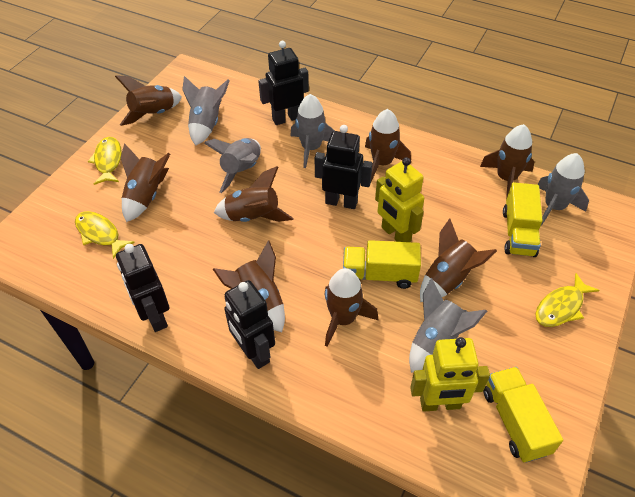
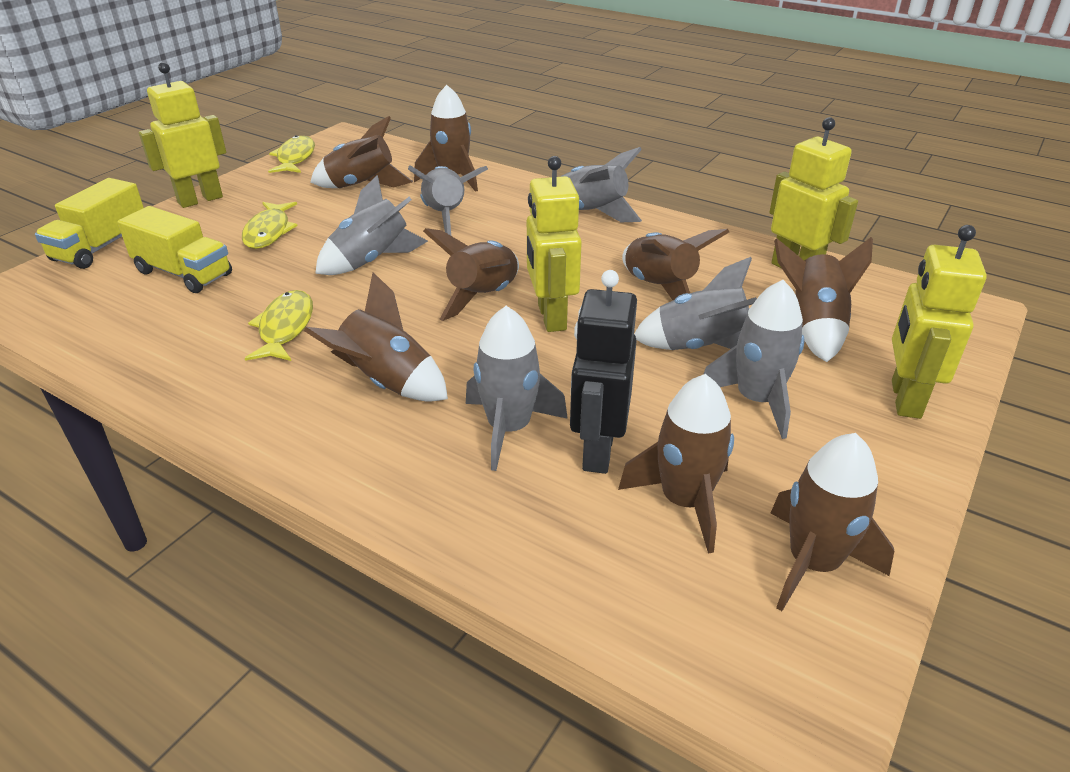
black robot: [116,244,169,332] [224,280,275,369] [258,41,309,125] [315,125,372,209] = 4 -> [570,270,637,474] = 1
grey rocket: [182,76,230,146] [204,138,261,193] [290,94,335,168] [409,278,487,373] [537,153,589,226] = 5 -> [315,175,428,275] [408,165,488,235] [466,306,568,471] [560,147,642,222] [634,257,757,350] [703,280,805,439] = 6
yellow robot: [375,157,424,242] [410,337,490,412] = 2 -> [139,62,226,208] [527,156,582,332] [769,117,858,268] [892,225,987,419] = 4
yellow truck: [343,240,421,289] [483,367,563,463] [503,182,543,257] = 3 -> [35,178,144,269] [117,206,232,293] = 2

